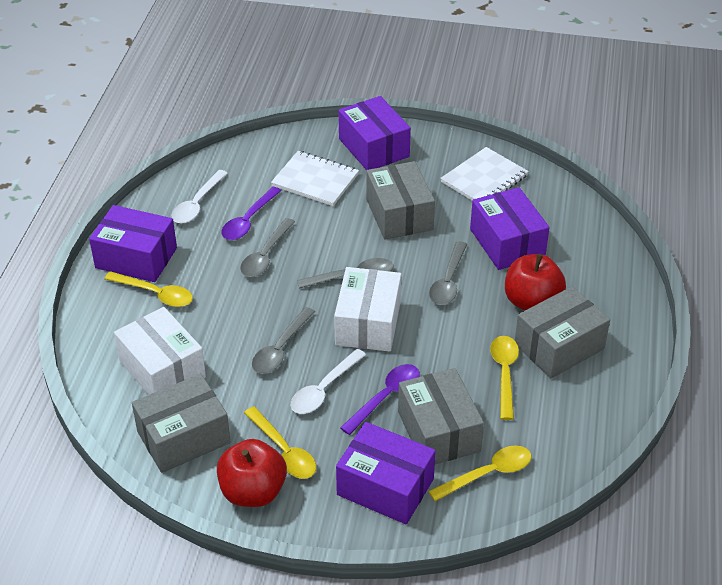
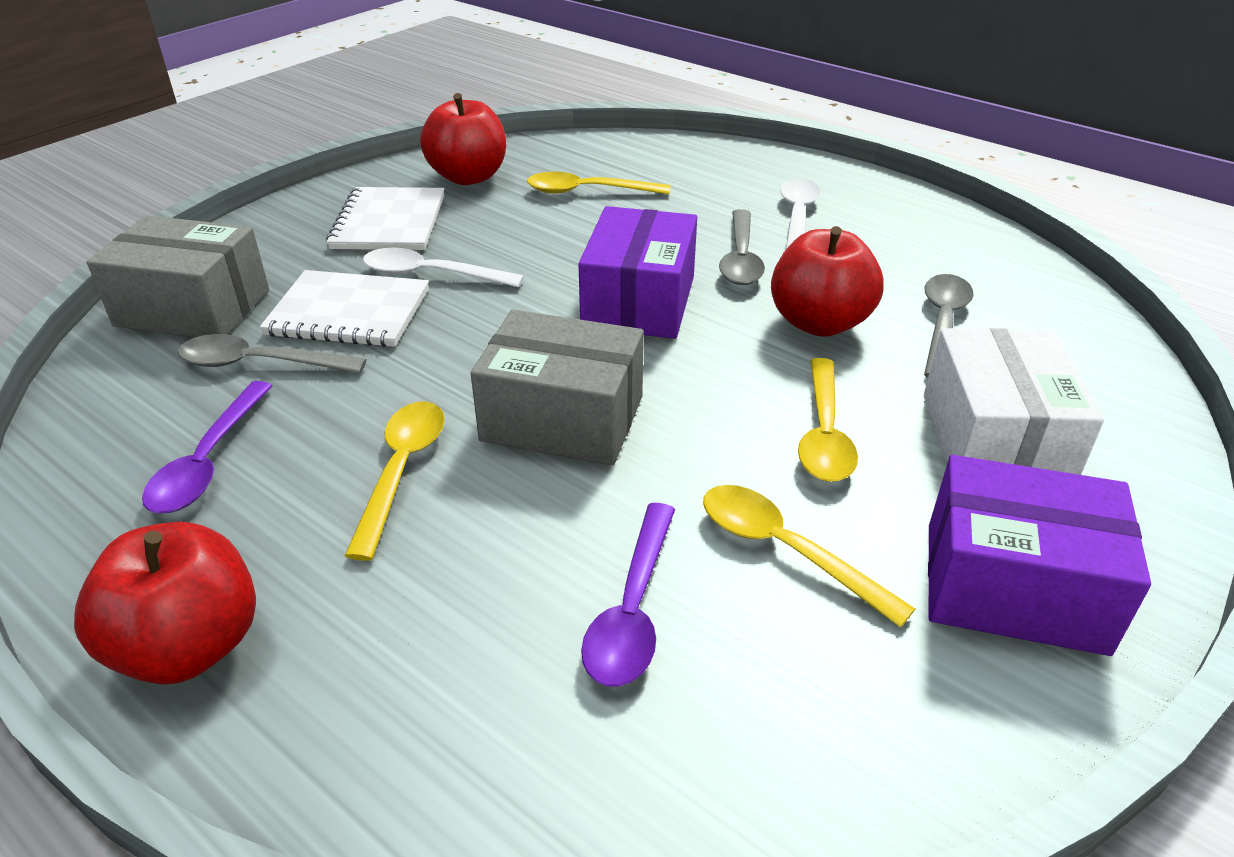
grey box: [132,374,231,473] [366,161,435,239] [398,368,484,464] [515,286,610,378] = 4 -> [87,215,269,337] [471,310,644,465] = 2
grey spoon: [240,218,295,277] [252,307,315,374] [297,258,394,289] [429,241,467,305] = 4 -> [178,334,367,373] [719,209,765,285] [924,274,974,377] = 3
purple box: [89,205,177,282] [336,422,436,524] [339,96,411,170] [470,187,550,270] = 4 -> [578,206,697,339] [928,455,1151,656] = 2
red apple: [217,439,287,507] [505,254,566,310] = 2 -> [74,522,256,684] [420,93,506,185] [771,226,884,337] = 3
white box: [114,307,206,395] [334,267,401,352] = 2 -> [924,328,1104,475] = 1

